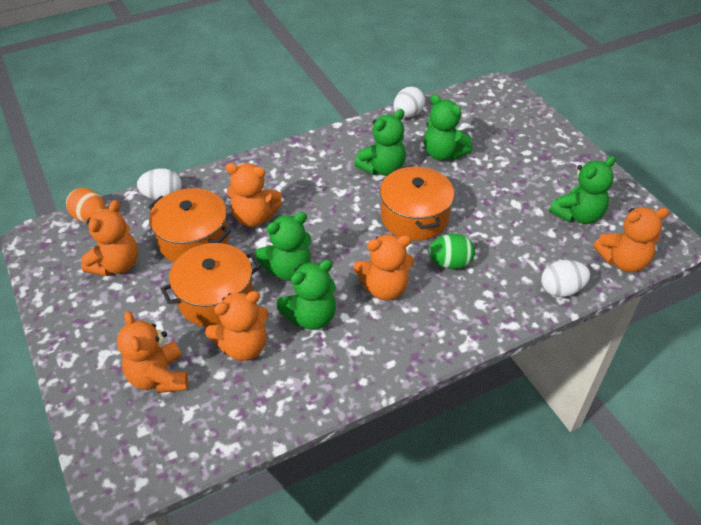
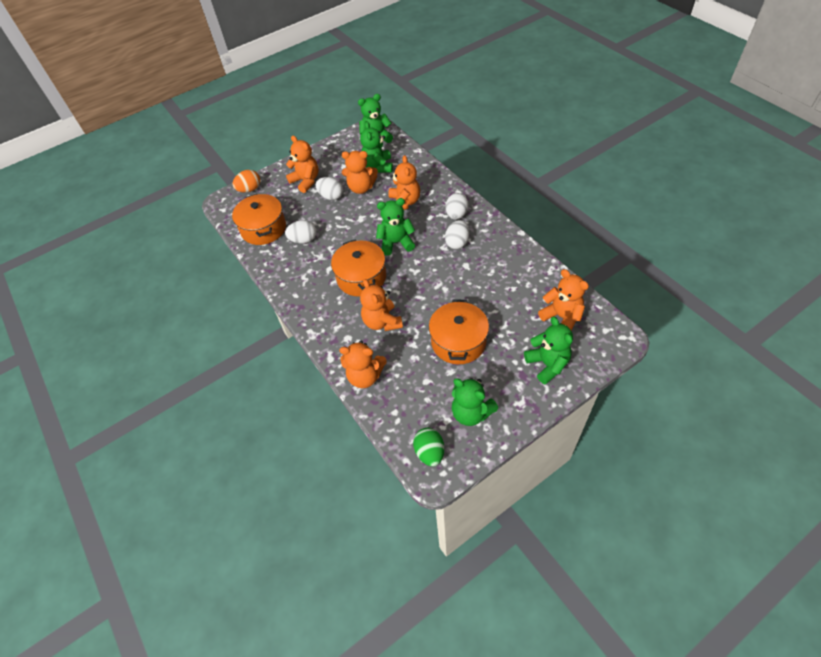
white egg: [137,168,182,200] [393,86,425,118] [541,260,590,297] = 3 -> [285,220,316,244] [316,177,343,200] [445,220,469,249] [446,193,468,219] = 4

